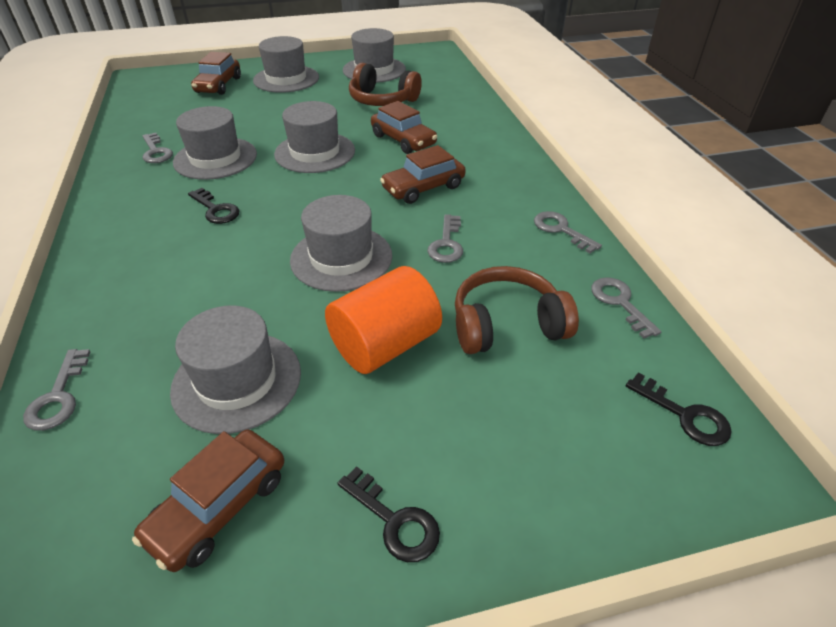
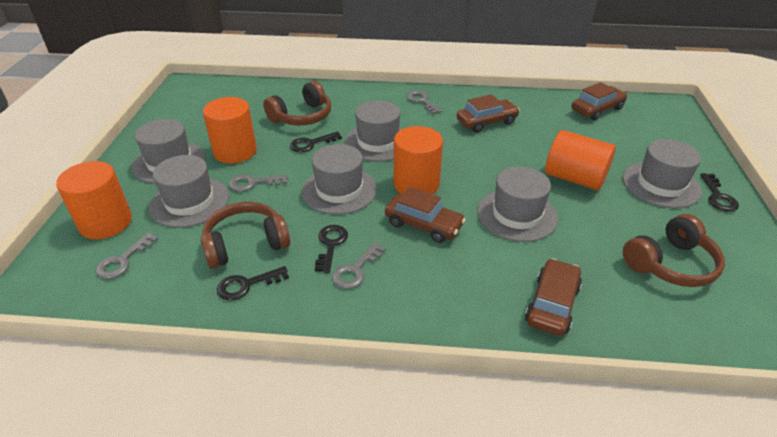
black key: [188,188,239,224] [337,466,440,562] [626,373,732,446] = 3 -> [217,266,289,301] [290,132,342,152] [315,225,348,273] [700,173,739,212] = 4
brown headphones: [349,63,422,106] [455,266,579,354] = 2 -> [201,202,290,268] [263,81,331,125] [623,214,725,287] = 3
grey key: [23,349,91,431] [142,133,173,163] [427,214,463,263] [534,211,602,253] [591,277,661,339] = 5 -> [96,232,158,279] [228,174,288,192] [332,242,386,289] [407,90,442,114] = 4
orange cylinder: [325,266,442,374] = 1 -> [56,161,132,239] [203,97,257,164] [394,126,443,194] [545,130,616,190] = 4

